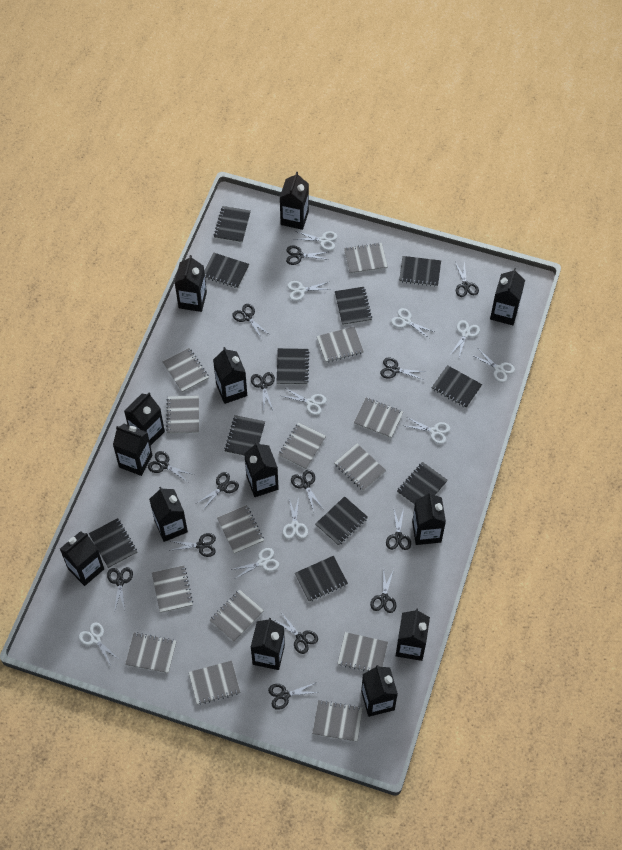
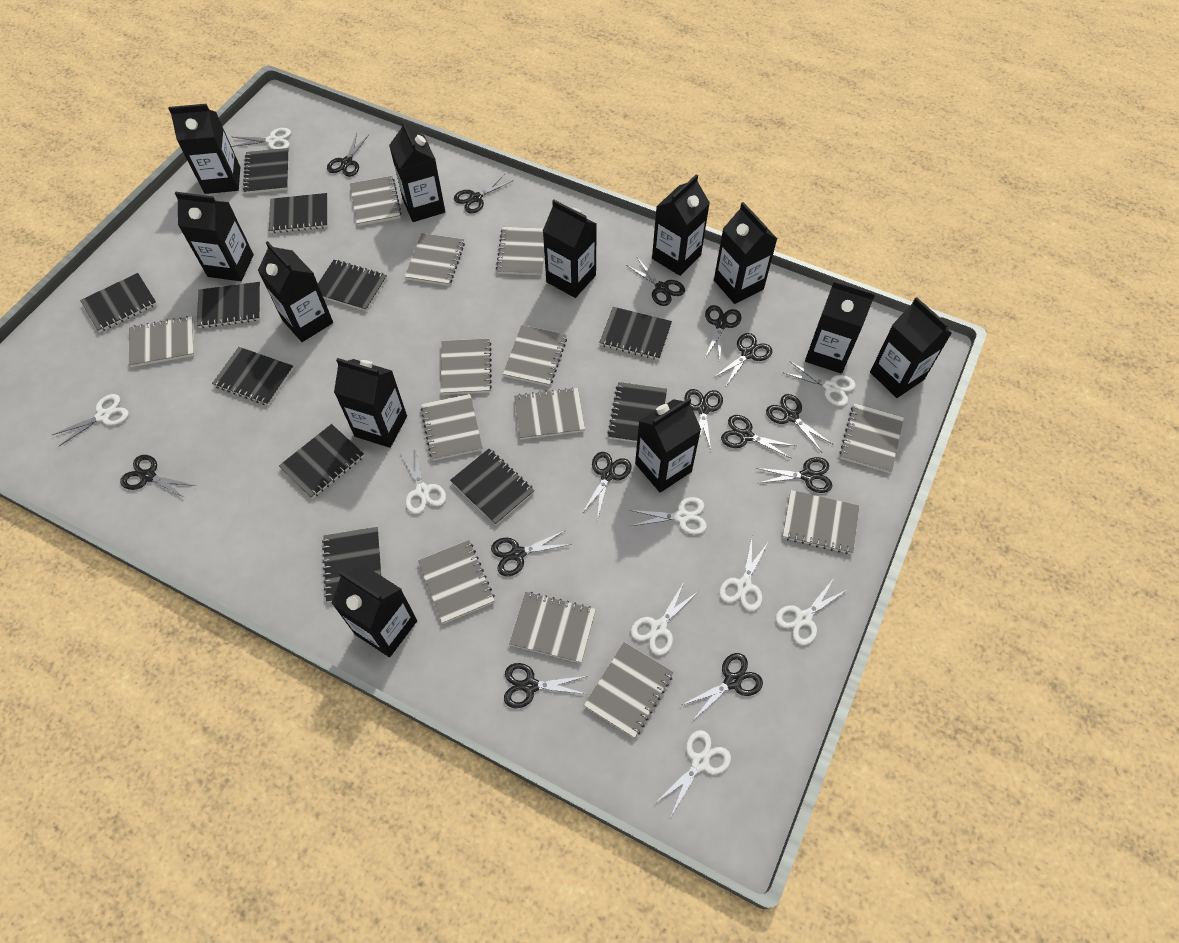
black carton: [60,531,104,586] [113,424,152,476] [124,393,165,446] [149,487,188,542] [174,255,207,312] [213,347,247,404] [244,442,279,497] [250,618,285,670] [280,172,309,230] [361,665,398,717] [396,608,430,661] [412,491,446,545] [490,268,525,325] = 13 -> [168,104,240,194] [175,192,254,281] [258,241,333,342] [331,565,417,657] [334,358,407,448] [389,120,445,222] [543,200,597,298] [635,398,701,493] [652,174,710,276] [714,202,777,304] [805,280,876,374] [870,297,952,398] = 12
grey notebook: [125,632,177,673] [152,565,193,613] [162,348,209,393] [166,395,199,434] [189,661,240,705] [210,589,264,642] [217,505,264,554] [278,422,326,469] [312,700,363,742] [317,326,364,362] [334,444,386,491] [337,632,388,671] [344,242,388,274] [354,398,403,438] = 14 -> [128,316,194,367] [350,176,401,226] [405,233,465,286] [418,540,495,624] [421,394,482,461] [440,339,492,395] [496,227,544,275] [503,325,567,386] [509,592,596,663] [514,387,585,440] [584,642,674,738] [782,490,860,554] [840,403,904,473] = 13
white scissors: [79,622,120,665] [230,548,279,578] [283,388,327,415] [283,497,308,539] [287,281,330,301] [295,231,337,251] [391,308,434,338] [406,417,450,444] [450,320,480,357] [472,350,515,382] = 10 -> [52,394,129,447] [231,128,291,150] [399,449,446,514] [629,497,707,535] [631,582,697,656] [658,730,731,815] [719,538,769,611] [776,578,847,645] [784,361,856,406] = 9

